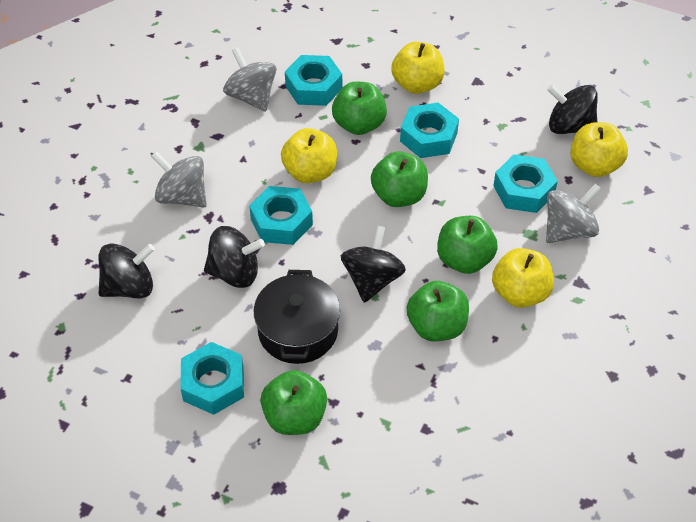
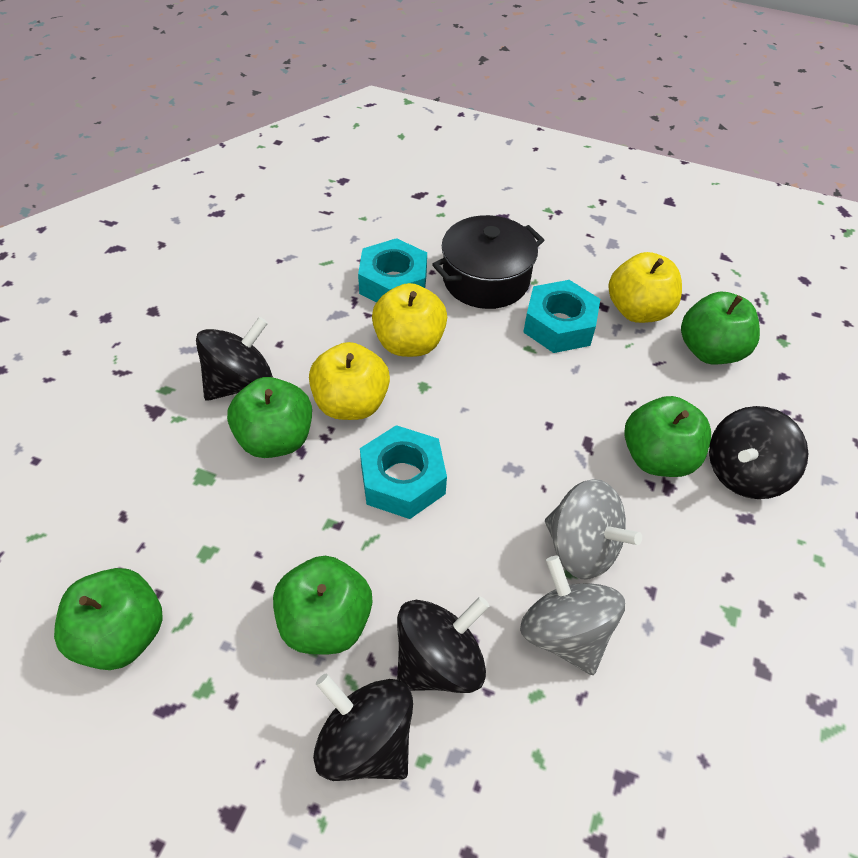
grey spinning top: [151,151,207,208] [223,47,276,112] [546,184,601,243] = 3 -> [520,555,625,675] [545,479,642,579] = 2
turquoise nut: [180,342,244,415] [249,186,313,245] [285,55,342,106] [400,103,459,158] [493,154,558,213] = 5 -> [358,238,427,303] [360,425,447,519] [523,280,600,353] = 3
yellow apple: [281,128,337,183] [391,42,445,94] [492,248,554,308] [570,122,628,177] = 4 -> [309,342,390,420] [372,283,447,357] [609,252,682,323] = 3

